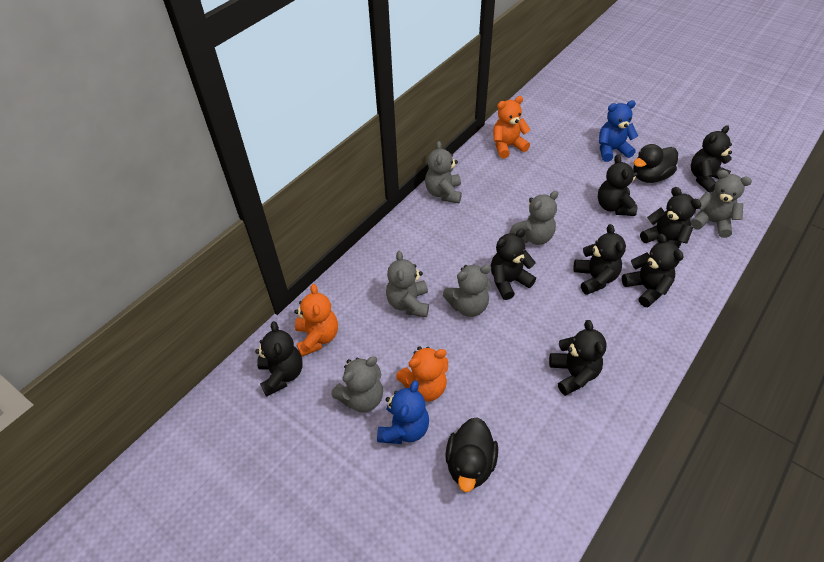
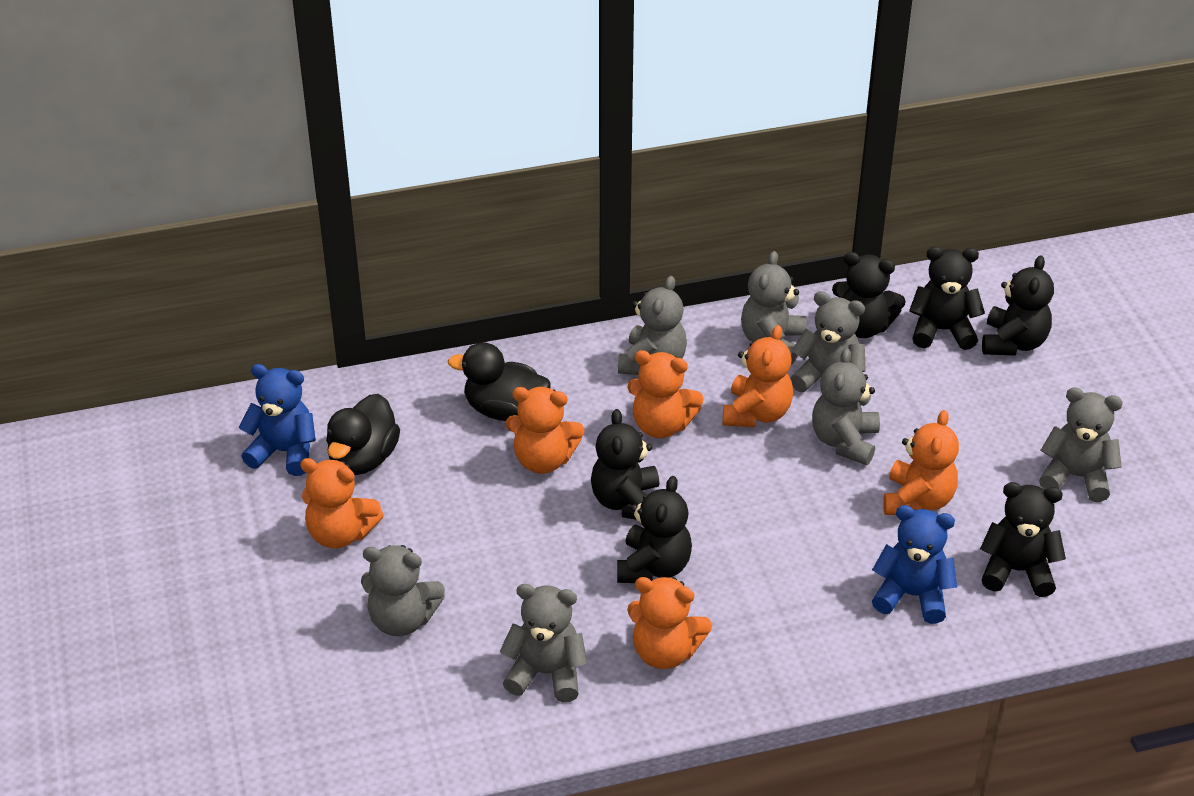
black teddy bear: [255,321,303,397] [491,229,536,300] [549,320,607,396] [573,224,626,295] [598,154,638,216] [622,234,683,307] [640,187,701,248] [691,125,732,193] = 8 -> [591,409,660,520] [617,476,692,583] [832,252,906,338] [909,247,985,350] [980,482,1066,597] [982,255,1054,356] = 6
grey teddy bear: [331,356,383,413] [386,251,429,317] [425,141,462,203] [443,264,491,317] [509,191,558,245] [691,170,752,238] = 6 -> [361,545,445,636] [499,584,587,702] [618,276,687,375] [741,251,807,364] [790,291,866,392] [812,348,880,465] [1039,387,1123,502] = 7
orange teddy bear: [294,284,338,356] [396,346,448,402] [493,96,530,159] = 3 -> [300,458,384,549] [506,387,584,474] [627,350,704,438] [627,577,712,669] [723,325,793,427] [883,410,959,515] = 6

